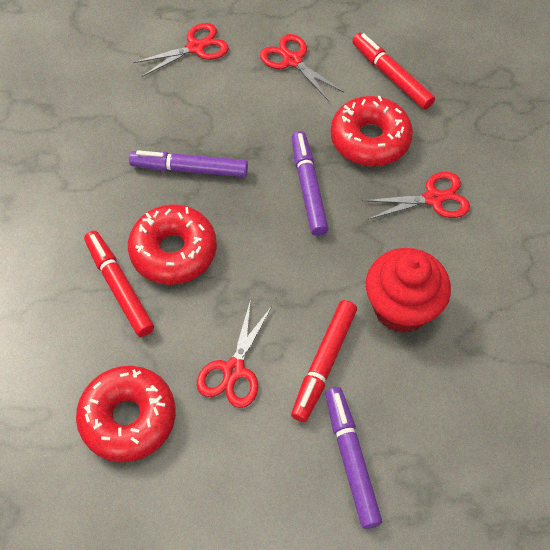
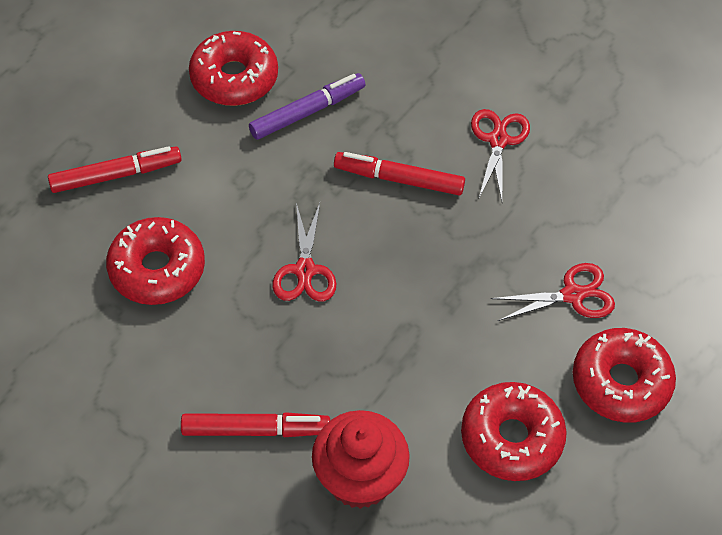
purple marker: [129,150,248,177] [292,131,329,236] [325,387,382,529] = 3 -> [249,73,365,140] = 1
red donut: [76,366,176,462] [128,204,217,285] [331,96,413,166] = 3 -> [106,217,205,305] [189,31,278,106] [461,382,567,481] [573,328,676,423] = 4
red scissors: [133,23,229,77] [197,299,272,408] [260,34,344,101] [362,172,470,220] = 4 -> [273,203,336,301] [471,109,530,201] [491,263,615,321] = 3

